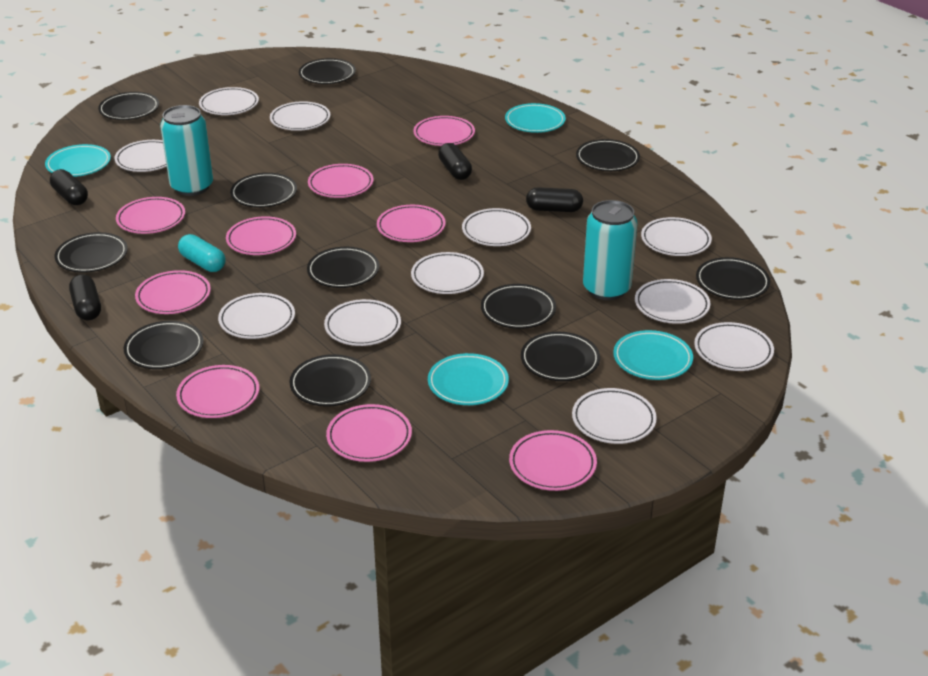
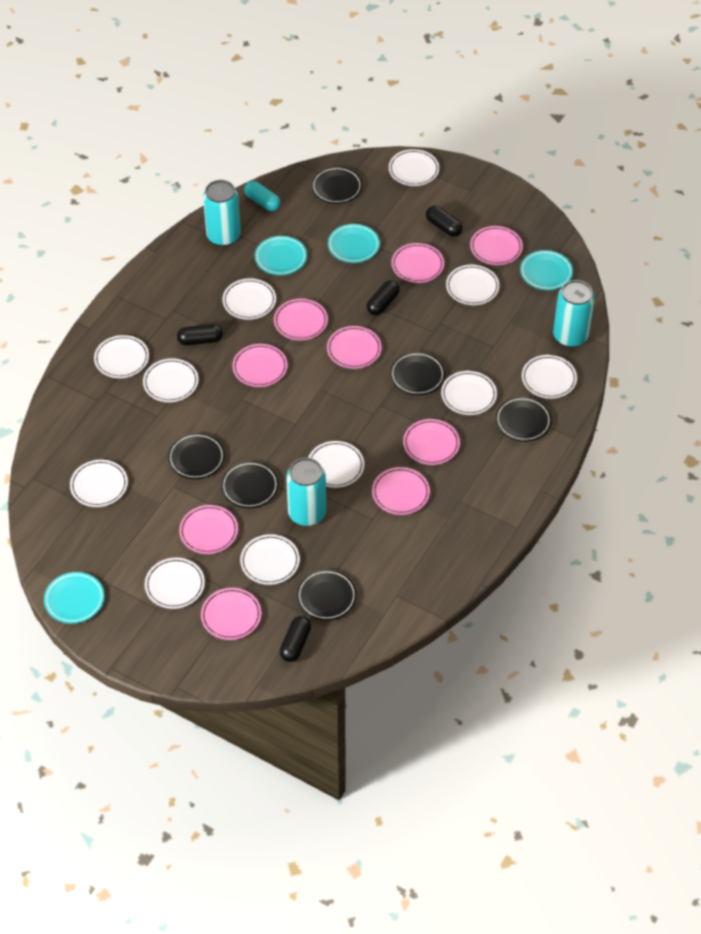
black plate: [55,232,128,273] [98,92,159,120] [124,321,203,369] [230,173,297,208] [290,354,371,407] [299,58,356,84] [307,247,380,288] [481,284,556,329] [521,332,600,381] [576,139,640,171] [696,257,770,300] = 11 -> [168,433,225,479] [221,461,279,508] [297,569,357,621] [311,166,363,204] [390,352,445,395] [495,396,552,442] = 6
turquoise can: [160,105,213,196] [583,200,637,300] = 2 -> [203,180,241,246] [286,458,326,526] [553,280,595,347] = 3

